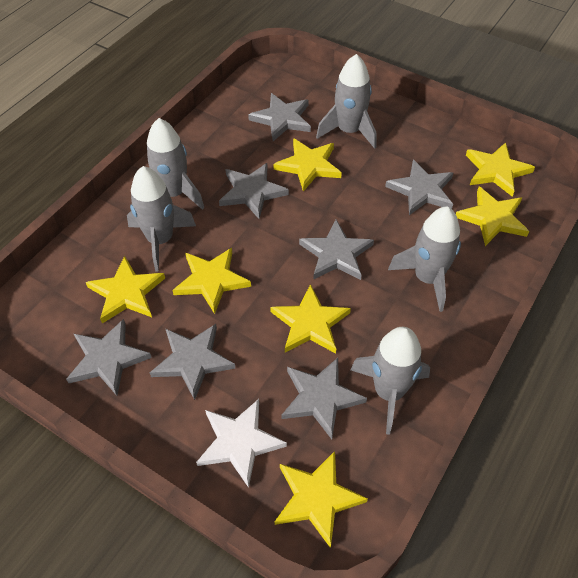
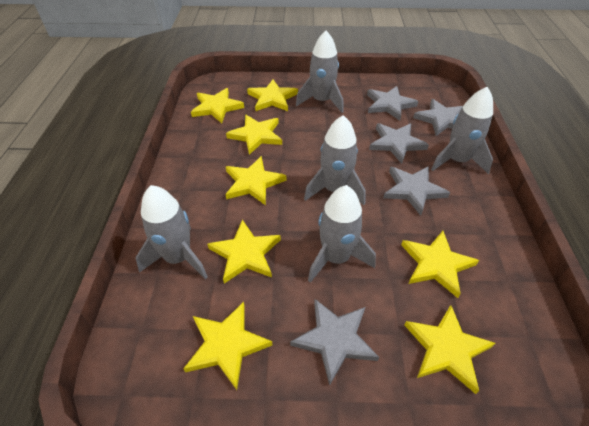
grey star: [66,319,152,396] [150,324,236,400] [219,163,289,219] [248,93,311,141] [281,358,367,439] [299,220,374,280] [385,160,453,215] = 7 -> [290,299,379,385] [367,86,418,121] [369,123,429,164] [383,166,450,216] [413,99,463,136] = 5
white star: [196,399,287,488] = 1 -> none = 0
yellow star: [86,256,165,324] [172,248,251,314] [270,284,351,354] [274,138,342,192] [275,451,368,548] [456,187,529,246] [466,142,535,197] = 7 -> [183,302,272,390] [191,88,244,123] [207,219,281,283] [225,156,286,205] [226,115,282,155] [247,80,298,111] [401,231,479,298] [404,305,496,394] = 8

